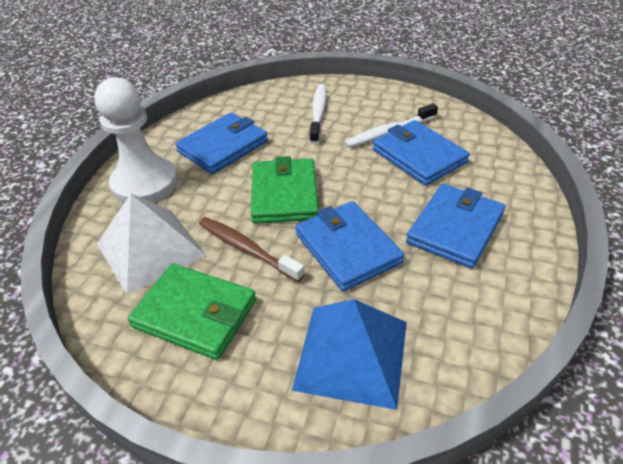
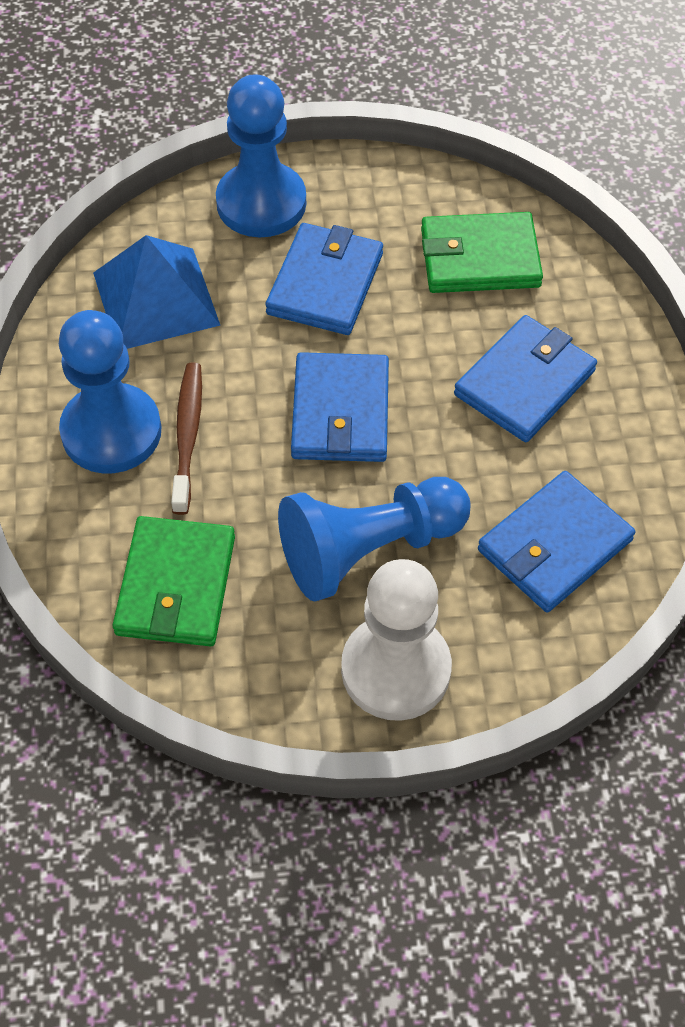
blue pawn: none = 0 -> [59,310,161,473] [216,74,306,237] [278,477,471,602] = 3
white pyramid: [97,194,207,295] = 1 -> none = 0
white toothbrush: [309,84,327,144] [344,103,438,148] = 2 -> none = 0

